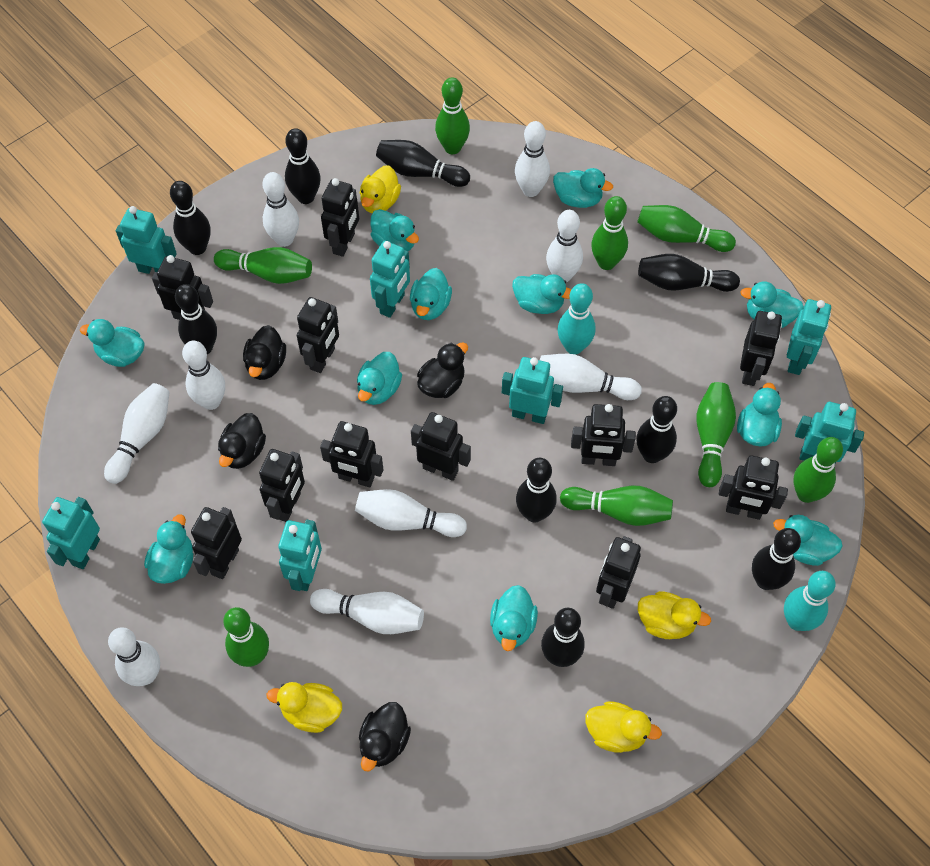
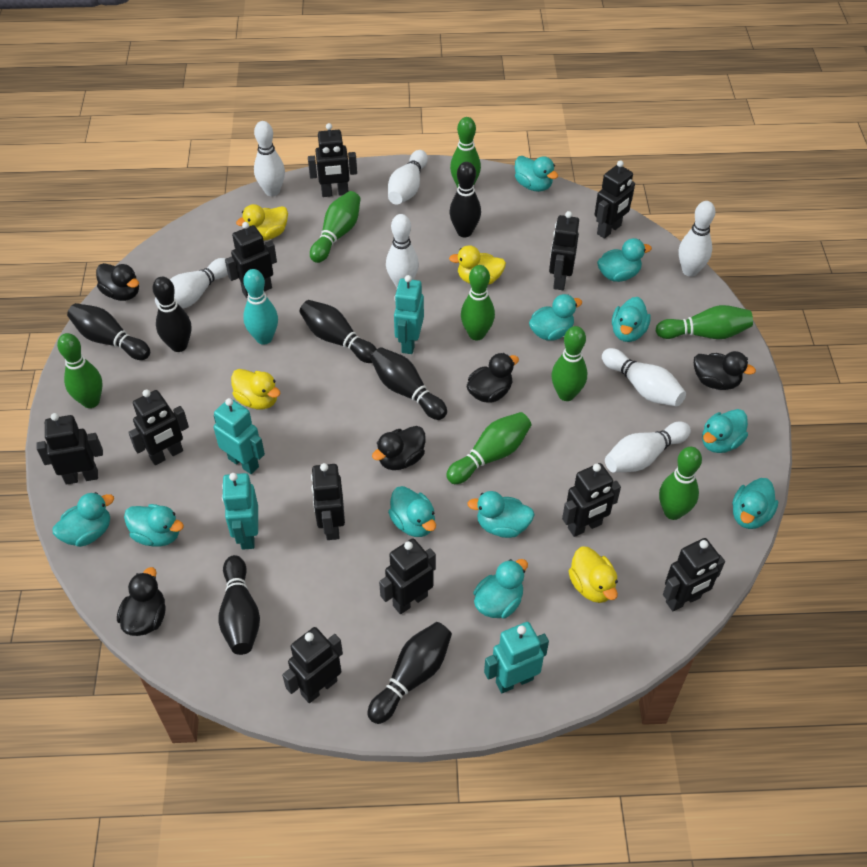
black bowling pin: [170,181,211,255] [175,284,217,354] [285,128,321,204] [376,140,470,187] [516,458,557,523] [541,608,584,667] [636,396,677,463] [638,254,740,292] [752,528,801,590] = 9 -> [67,303,150,360] [153,277,191,352] [218,555,260,655] [299,300,377,363] [367,622,452,724] [371,347,447,420] [449,162,481,237] = 7
black duck: [218,413,266,469] [243,325,286,380] [359,702,411,771] [417,343,468,398] = 4 -> [96,263,139,301] [117,567,166,636] [372,426,425,470] [467,353,519,403] [694,351,756,390] = 5
turquoise bowling pin: [557,283,596,355] [784,571,836,631] = 2 -> [243,269,278,345] = 1
turquoise robot: [42,497,100,569] [116,206,177,274] [278,520,322,591] [370,241,410,318] [502,357,563,424] [787,299,831,375] [795,402,864,463] = 7 -> [214,398,265,474] [222,473,258,550] [394,275,424,354] [484,622,549,693] = 4
white bowling pin: [104,383,170,484] [108,627,160,686] [182,341,225,410] [262,172,299,247] [310,589,424,634] [355,489,467,537] [515,121,550,197] [540,354,642,400] [546,210,583,282] = 9 -> [155,258,228,309] [254,121,285,196] [386,214,419,287] [388,150,428,205] [602,348,686,407] [605,421,691,472] [679,201,715,277] = 7

